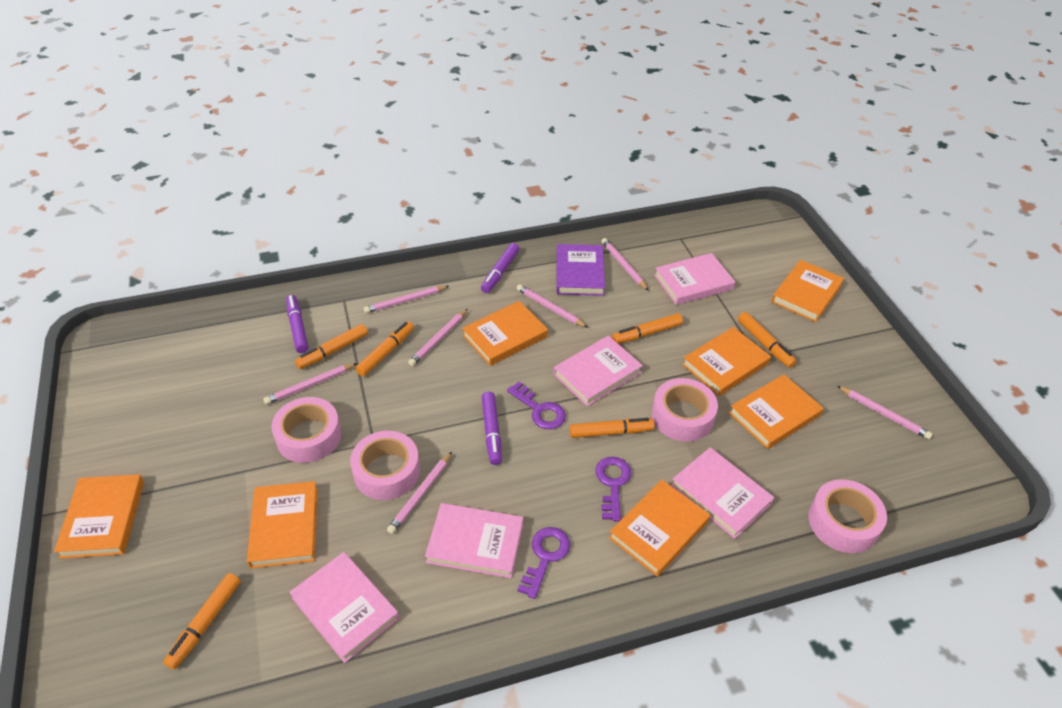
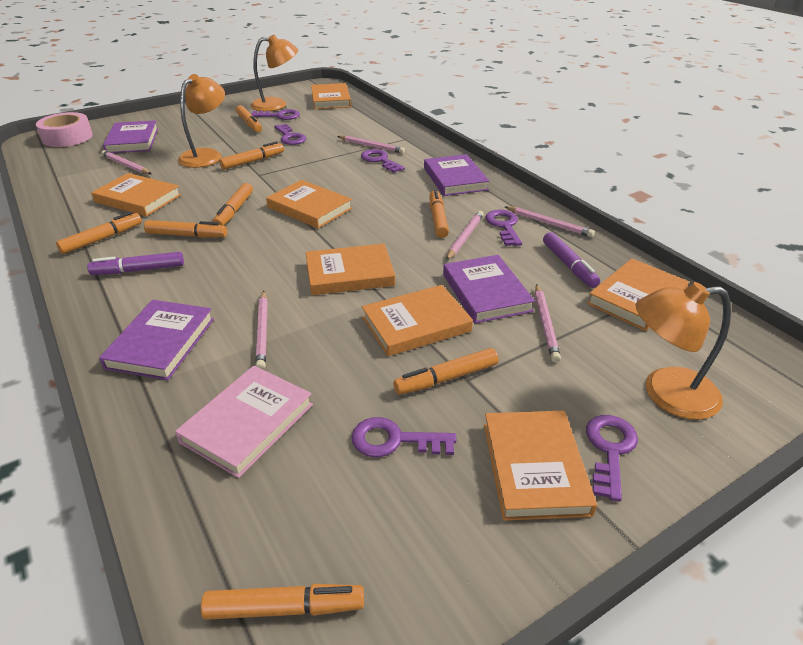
orange lamp: none = 0 -> [178,74,225,168] [250,35,298,112] [635,282,731,420] = 3
orange marker: [163,573,241,669] [295,324,368,369] [355,321,414,376] [569,418,654,438] [612,313,683,344] [738,312,797,368] = 6 -> [56,212,142,254] [144,220,227,238] [201,584,364,620] [213,183,253,226] [219,141,284,170] [236,105,262,132] [393,348,499,395] [430,189,449,238] = 8
pink book: [289,552,399,663] [425,503,523,578] [554,336,643,406] [654,253,735,305] [671,447,774,539] = 5 -> [175,366,313,478] = 1
pink pencil: [263,363,357,404] [364,286,449,313] [387,452,452,534] [408,309,468,366] [517,284,588,328] [602,238,649,291] [837,386,933,439] = 7 -> [101,150,151,174] [255,291,268,370] [337,135,405,154] [446,211,484,261] [505,206,595,237] [535,284,561,363] = 6
pink tape: [271,397,341,463] [350,431,420,500] [652,378,718,441] [808,479,887,553] = 4 -> [36,112,93,147] = 1
purple book: [557,244,605,296] = 1 -> [99,300,214,380] [103,120,158,153] [424,154,489,196] [443,255,535,323] = 4
purple key: [507,382,566,429] [518,527,570,599] [595,456,631,521] = 3 -> [251,109,300,120] [275,124,307,145] [351,417,457,457] [361,149,405,173] [485,210,522,246] [586,415,638,502] = 6
purple marker: [286,295,309,353] [481,243,519,293] [482,391,502,465] = 3 -> [87,252,184,275] [543,232,600,288] = 2

